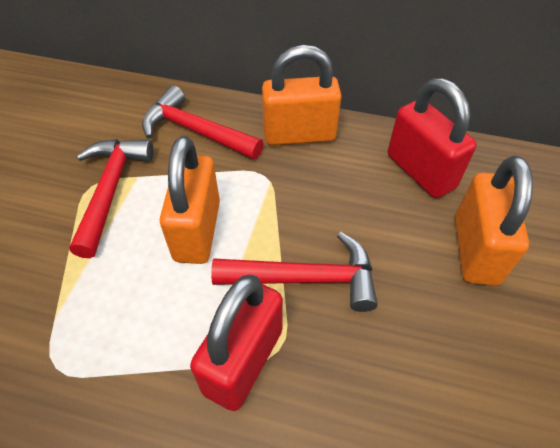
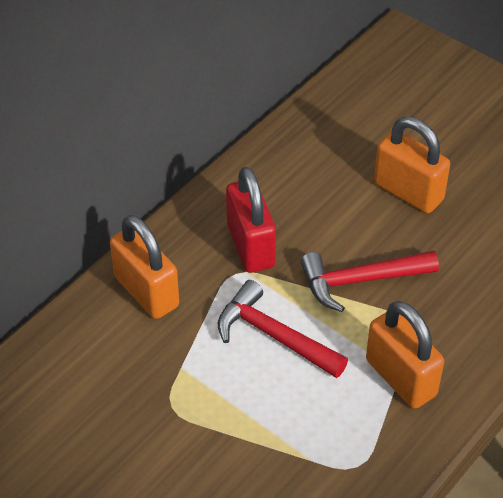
red hammer: [69,139,154,258] [142,86,263,160] [211,232,378,312] = 3 -> [218,280,348,378] [300,250,439,312] = 2
red padlock: [190,275,283,411] [388,78,477,198] = 2 -> [226,166,276,273] = 1

